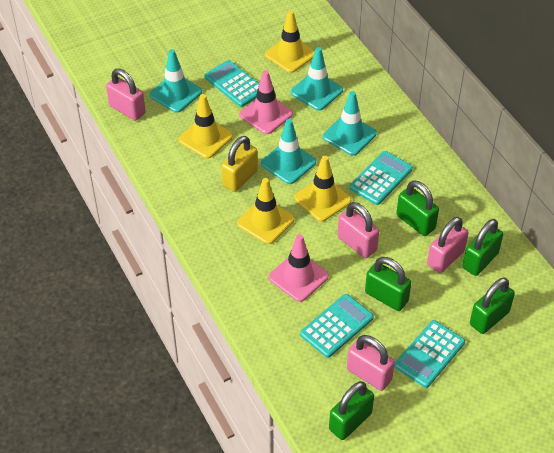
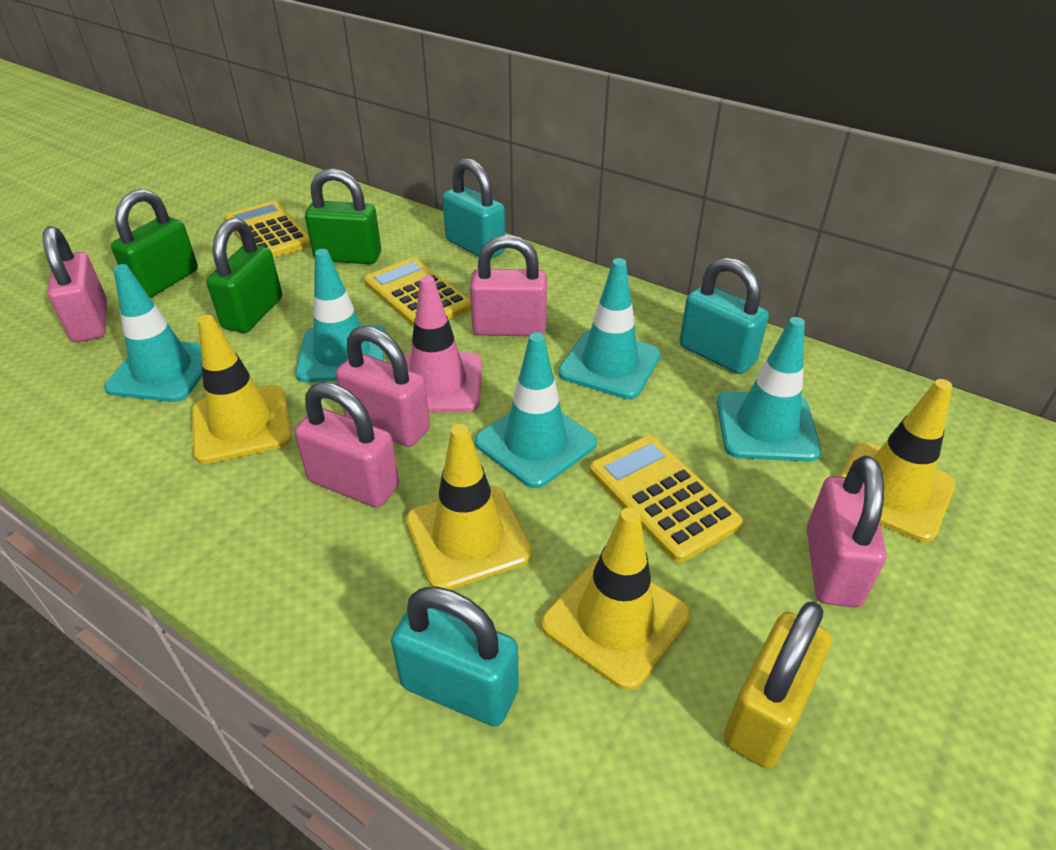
green padlock: [329,381,374,440] [365,257,411,311] [396,180,439,236] [463,219,503,276] [470,278,515,334] = 5 -> [111,189,198,298] [206,218,282,333] [305,168,381,264] = 3
pink padlock: [106,69,146,121] [338,202,379,258] [347,335,395,391] [427,217,468,273] = 4 -> [43,226,107,342] [294,382,399,508] [336,326,430,447] [470,235,547,336] [807,456,886,608] = 5
pink traffic cone: [239,70,293,134] [269,234,329,302] = 2 -> [404,276,482,412] = 1
turquoise calculator: [205,60,260,107] [300,294,374,358] [349,151,413,205] [394,320,465,388] = 4 -> none = 0
turquoise padlock: none = 0 -> [391,587,519,727] [442,158,505,259] [679,257,769,374] = 3
turquoise traffic cone: [149,49,202,113] [261,119,316,184] [291,47,343,111] [323,91,377,156] = 4 -> [104,264,202,402] [295,249,386,382] [475,332,597,488] [558,258,661,399] [717,317,821,461] = 5
yellow calculator: none = 0 -> [225,201,311,258] [364,258,471,327] [589,435,743,563] = 3

